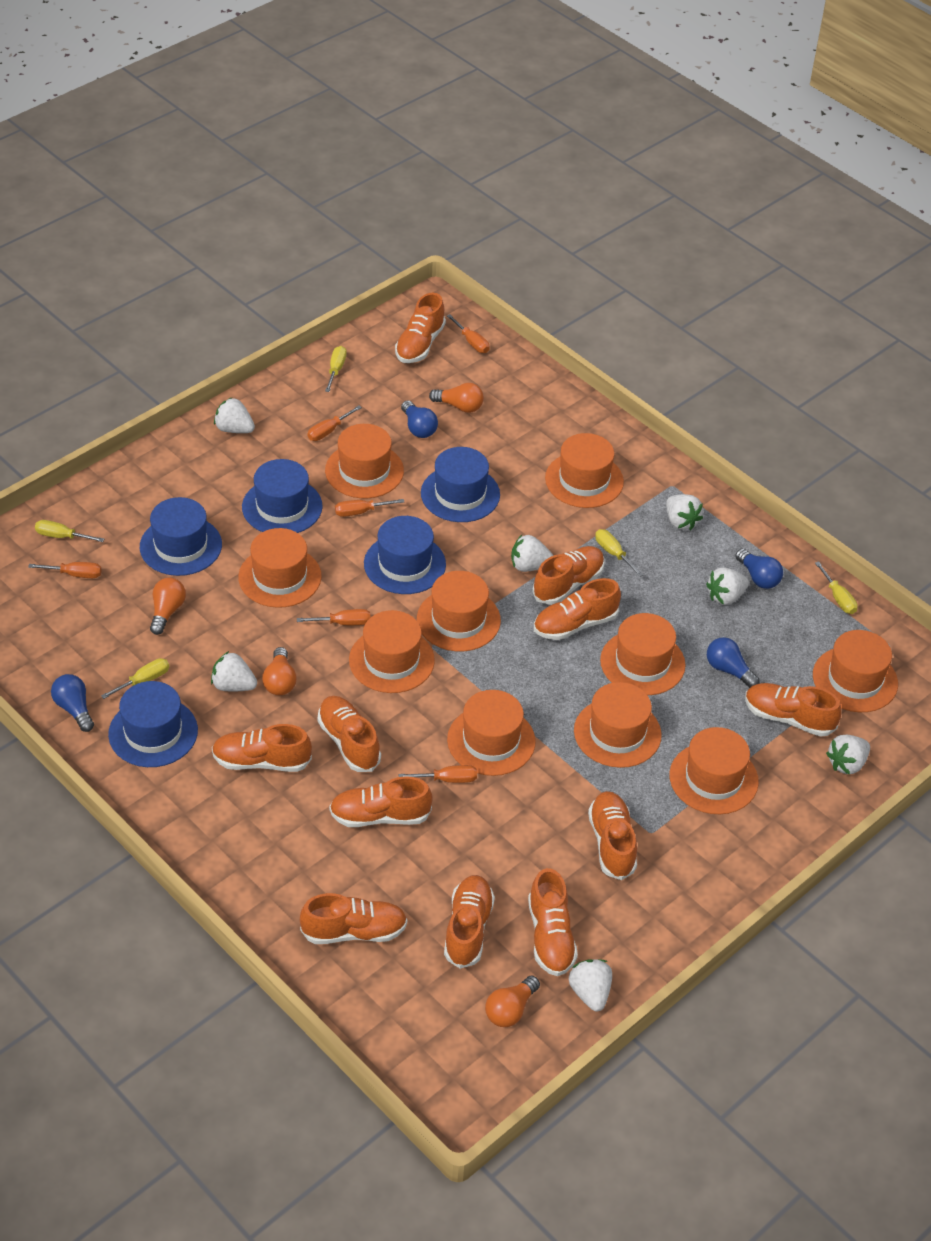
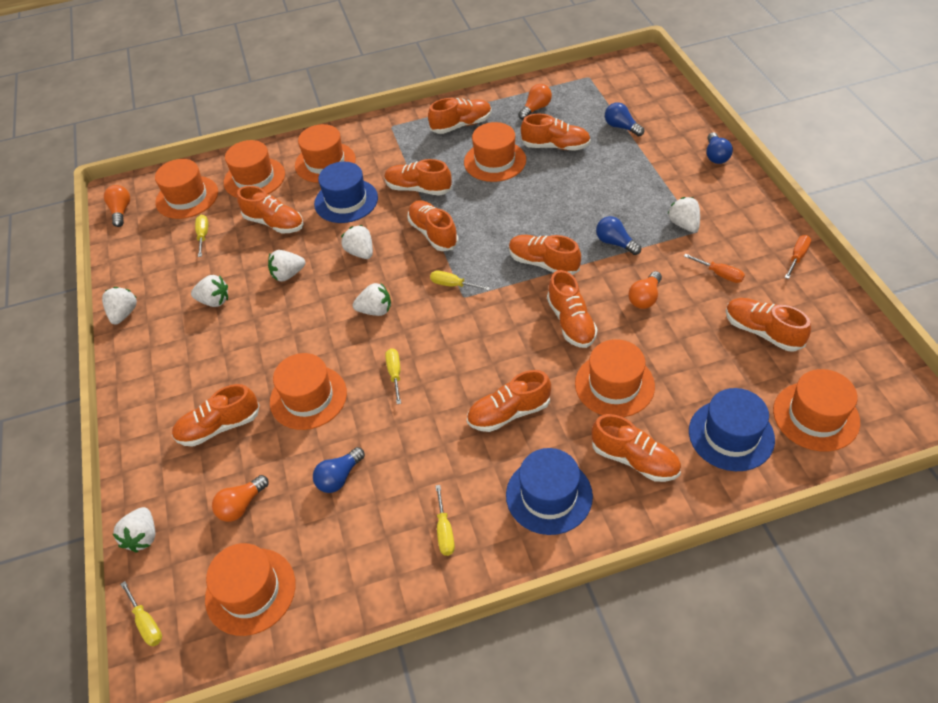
blue hat: [108,681,198,767] [140,497,222,576] [242,459,323,533] [364,516,446,594] [421,447,500,522] = 5 -> [314,162,378,223] [506,448,593,535] [689,388,775,471] = 3
orange hat: [238,528,322,608] [325,424,404,498] [349,610,435,693] [417,571,501,651] [447,690,536,776] [545,433,624,508] [574,682,662,768] [600,613,686,695] [669,727,759,814] [813,630,898,712] = 10 -> [155,159,218,219] [205,543,296,636] [224,140,285,198] [270,353,347,430] [295,124,356,183] [464,122,526,182] [575,339,655,417] [773,369,860,451] = 8
orange screwdriver: [28,562,102,578] [297,609,370,625] [307,405,362,441] [335,499,404,517] [399,765,477,783] [447,314,490,353] = 6 -> [684,254,745,283] [785,235,811,279] = 2

